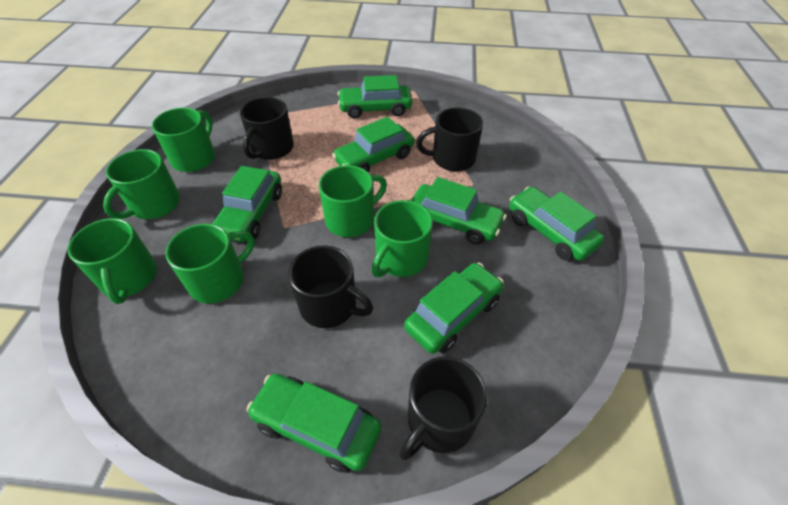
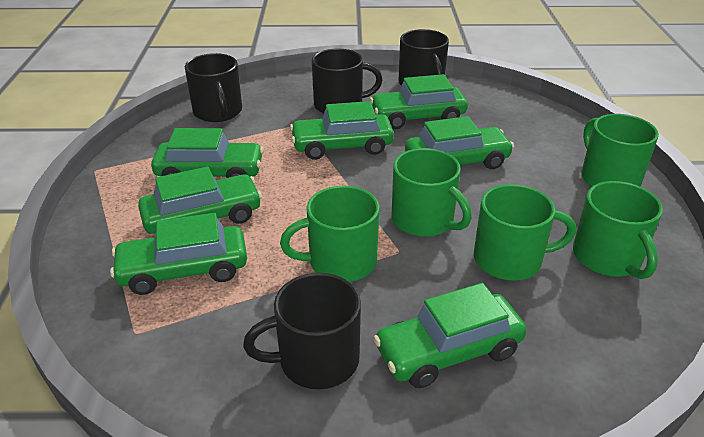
green mug: [68,218,157,304] [103,149,180,219] [152,108,215,172] [165,224,254,304] [319,165,387,237] [371,200,433,277] = 6 -> [280,186,380,282] [392,148,472,237] [474,184,576,281] [573,181,663,279] [581,114,659,187] = 5

